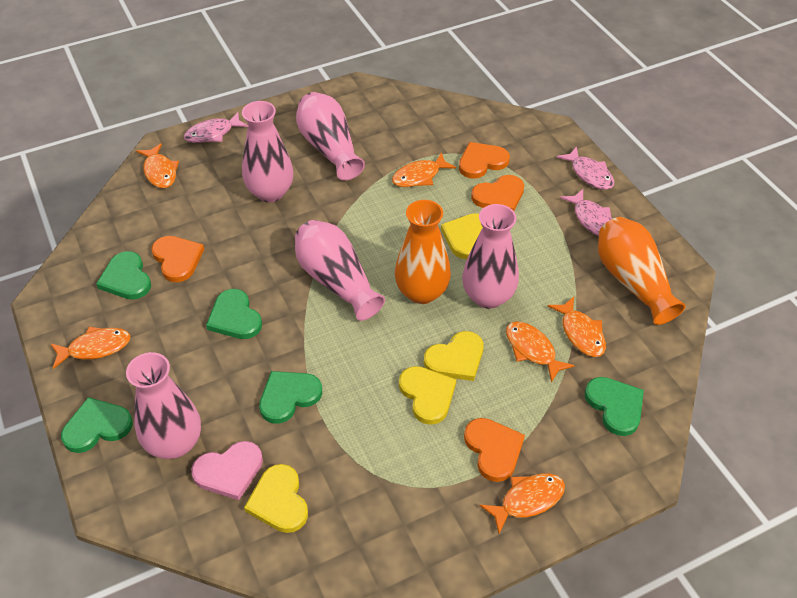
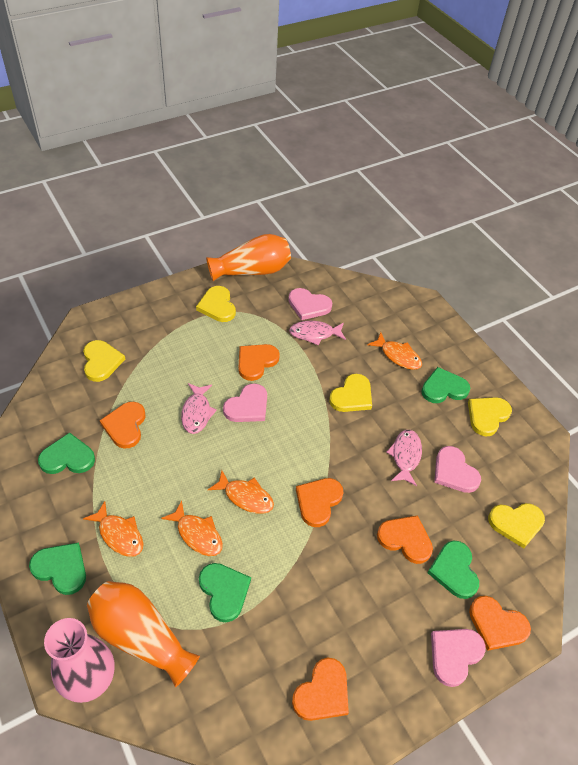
orange fish: [50,327,131,369] [136,143,179,188] [392,152,456,187] [480,473,565,533] [506,321,575,383] [548,297,606,357] = 6 -> [83,501,144,557] [161,501,223,556] [208,470,274,514] [367,332,422,370] = 4
orange heart: [151,236,204,282] [459,142,510,179] [464,418,525,482] [471,175,524,211] = 4 -> [100,402,145,449] [239,344,280,381] [292,658,349,721] [296,478,344,527] [377,515,433,564] [469,596,531,651] = 6
pink heart: [191,441,263,500] = 1 -> [223,383,267,422] [288,288,332,320] [431,629,486,687] [434,446,481,493] = 4
pink vase: [126,352,201,459] [242,101,293,202] [295,220,385,321] [296,92,365,180] [462,204,519,309] = 5 -> [44,618,114,703] = 1
yellow heart: [244,464,308,533] [399,366,457,425] [424,331,484,381] [441,213,483,259] = 4 -> [83,340,125,382] [196,286,236,322] [329,374,372,412] [468,397,512,437] [488,503,545,548] = 5

